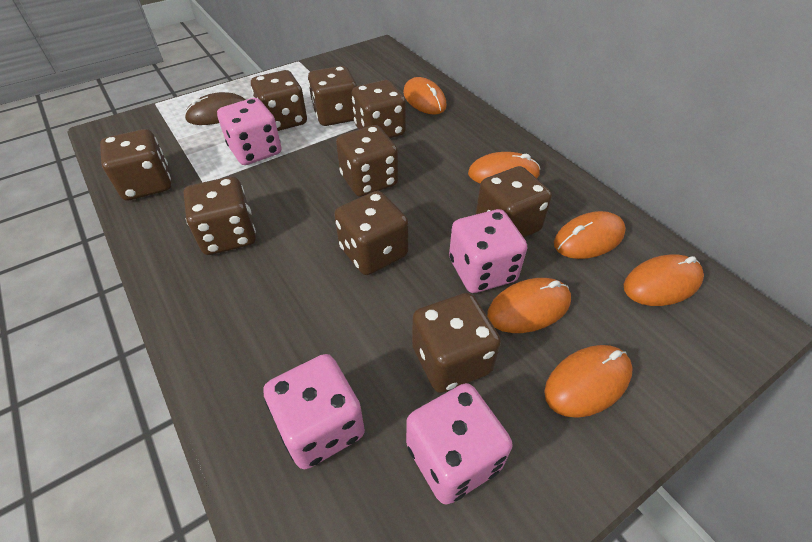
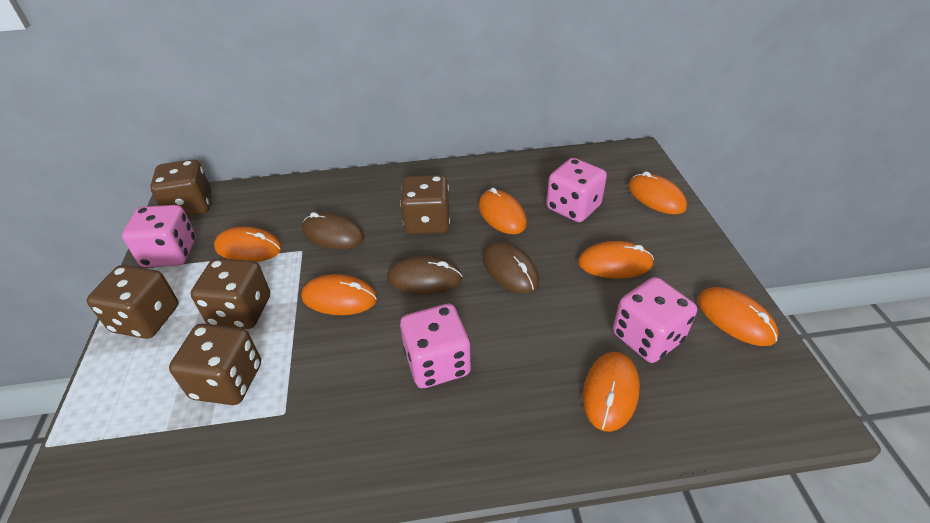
brown dice: [100,129,171,201] [184,177,256,255] [251,70,307,131] [308,66,357,126] [334,191,408,275] [336,125,398,197] [352,80,406,138] [412,293,501,393] [476,166,552,238] = 9 -> [87,265,178,339] [150,159,211,216] [169,324,261,405] [191,258,270,329] [400,175,450,234] = 5
brown mouse: [185,92,246,125] = 1 -> [302,212,364,249] [387,256,462,295] [483,242,539,294] = 3
orange mouse: [403,77,447,115] [468,152,540,184] [487,278,571,333] [544,345,633,418] [554,211,626,259] [624,255,704,306] = 6 -> [214,227,282,262] [301,274,377,315] [479,187,527,234] [578,241,654,279] [583,352,640,432] [628,171,687,214] [698,287,778,346] = 7

